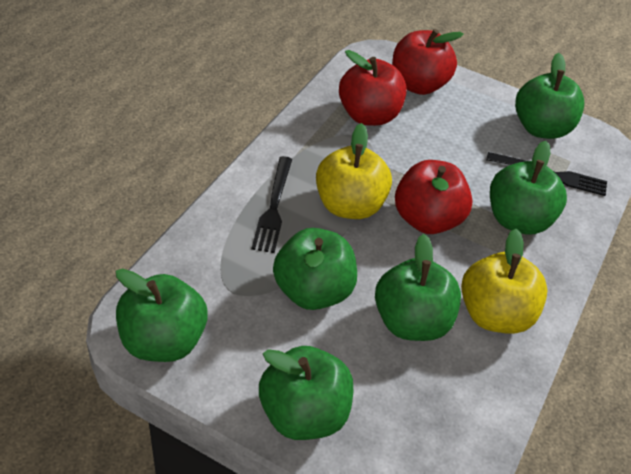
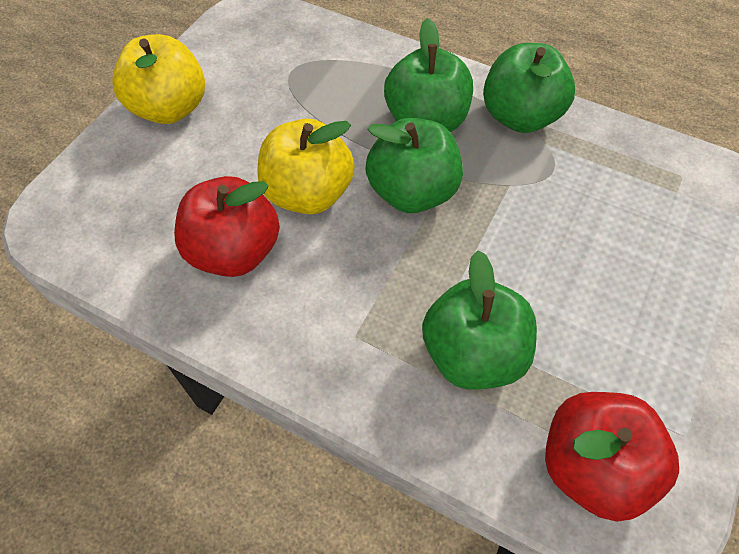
black fork: [252,156,292,253] [486,152,607,196] = 2 -> none = 0
green apple: [116,268,208,362] [259,346,353,440] [273,228,357,310] [375,234,461,341] [490,141,567,235] [515,53,584,139] = 6 -> [366,118,463,213] [384,18,473,132] [422,250,537,390] [483,43,575,133] = 4
red apple: [339,50,407,126] [392,29,464,95] [395,160,473,234] = 3 -> [174,176,280,277] [545,392,679,522] = 2

